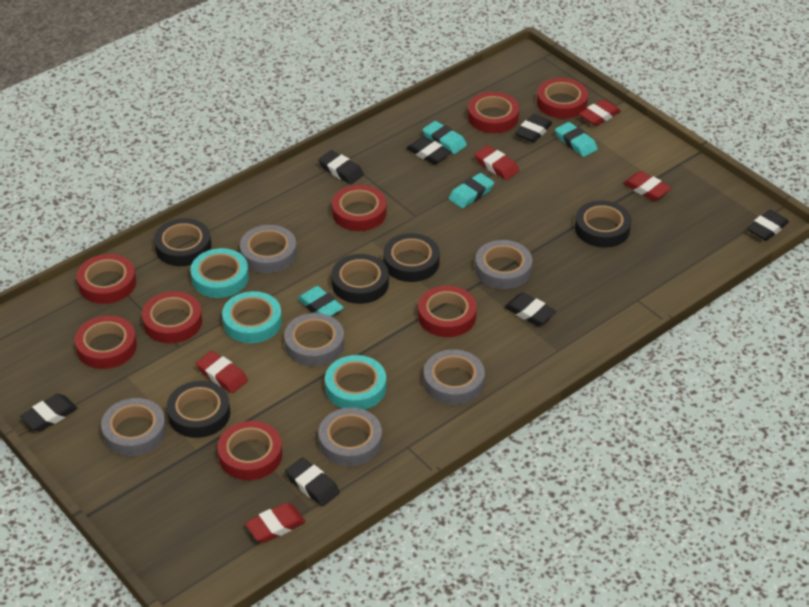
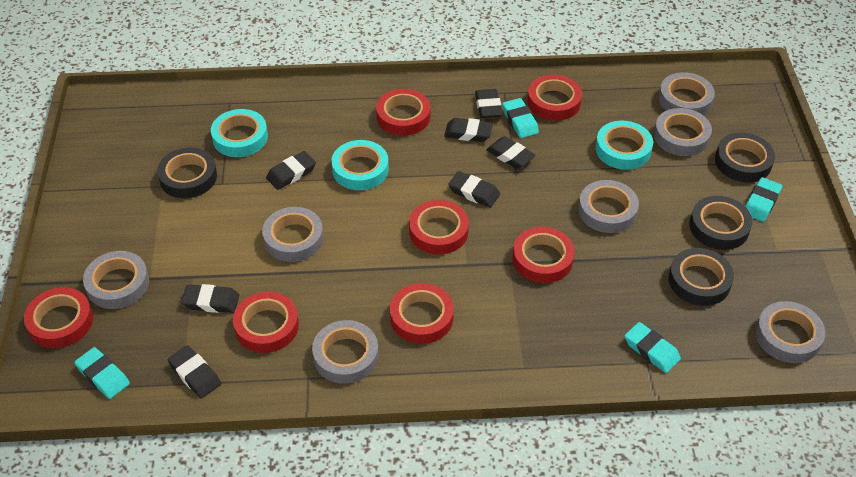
black tape: [154,218,211,266] [167,381,230,438] [331,254,389,304] [383,233,440,282] [575,200,631,248] = 5 -> [157,148,217,198] [668,248,734,306] [689,196,753,250] [715,133,775,183] = 4
grey tape: [101,398,166,456] [240,225,297,273] [284,313,344,366] [319,408,382,466] [424,349,485,405] [475,240,532,289] = 6 -> [83,251,149,309] [262,207,324,262] [312,320,379,384] [578,180,639,233] [654,108,712,156] [658,72,715,115] [755,301,825,363] = 7
red eraser: [196,351,248,393] [245,503,306,543] [474,145,519,180] [579,99,621,126] [623,171,671,201] = 5 -> none = 0
red tape: [75,316,137,369] [77,254,136,304] [142,291,202,343] [217,421,282,480] [332,185,387,231] [418,286,477,337] [468,92,519,133] [537,78,588,119] = 8 -> [24,287,93,348] [233,292,299,353] [376,89,431,136] [390,283,454,344] [409,200,469,255] [513,227,575,283] [527,75,582,121] = 7

